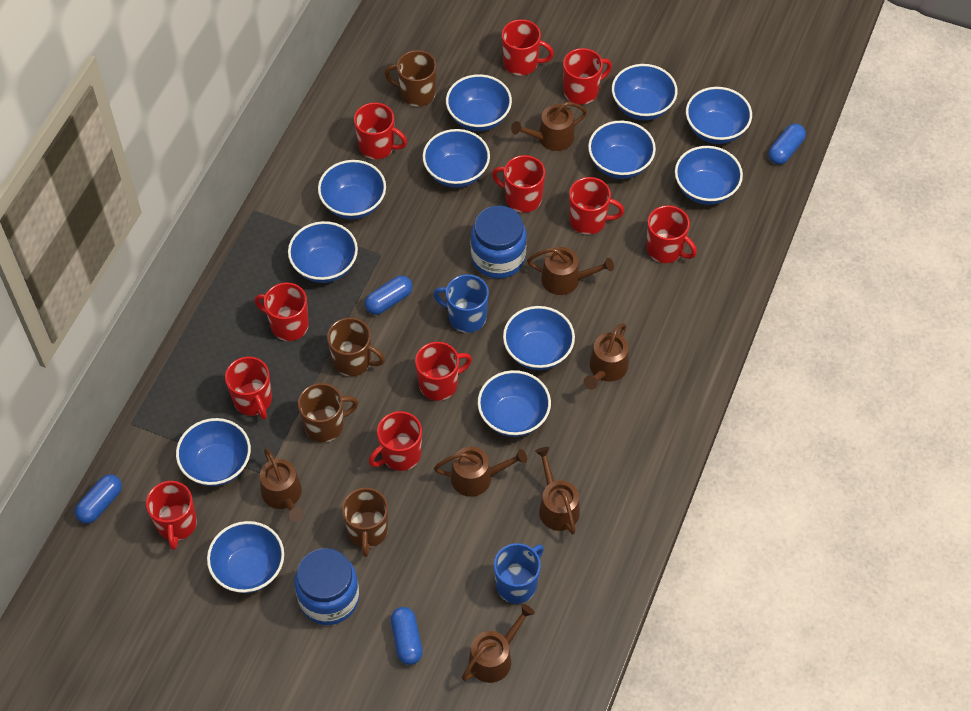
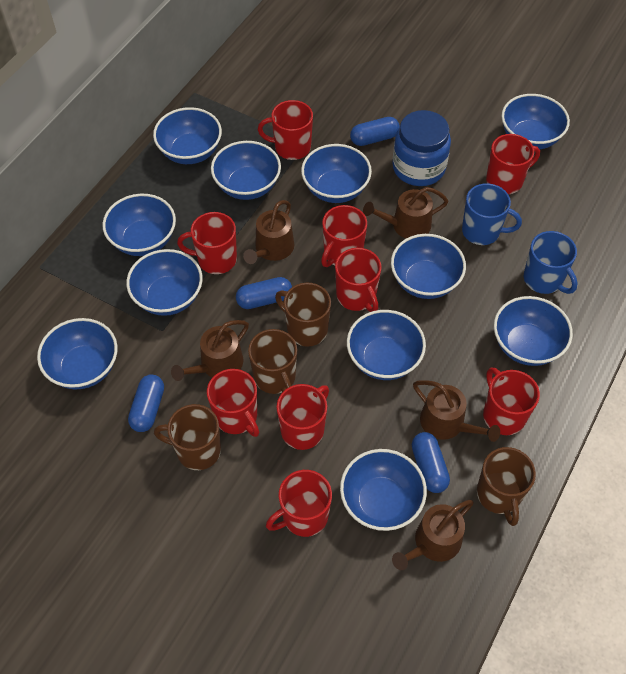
blue bowl: [176,418,251,486] [207,521,284,593] [288,221,358,283] [318,160,386,219] [423,129,490,188] [446,74,512,131] [478,370,551,437] [503,306,575,370] [588,121,656,179] [612,64,678,120] [675,146,743,205] [686,87,752,144] = 12 -> [37,318,118,390] [102,194,176,256] [126,249,203,316] [153,107,222,164] [211,141,281,200] [301,144,372,203] [340,449,427,531] [347,310,426,380] [391,234,466,299] [494,296,573,366] [501,94,570,149] = 11
blue jar: [294,548,359,625] [471,205,527,279] = 2 -> [392,110,451,186] = 1
brown watering can: [260,448,304,522] [434,446,527,497] [462,604,535,683] [511,102,587,151] [527,247,614,295] [535,447,580,534] [583,323,628,390] = 7 -> [171,320,249,381] [243,200,294,264] [363,187,448,238] [392,500,474,570] [413,380,500,442] = 5
red mug: [146,481,197,550] [225,357,272,419] [255,282,309,341] [354,102,407,159] [369,411,422,471] [415,342,472,401] [492,155,545,213] [502,19,554,75] [563,48,612,105] [569,177,624,235] [646,205,697,263] = 11 -> [177,212,237,274] [207,369,259,437] [258,100,313,160] [266,470,332,537] [277,384,329,450] [321,205,367,267] [335,248,381,312] [483,367,540,435] [486,134,540,194] = 9

